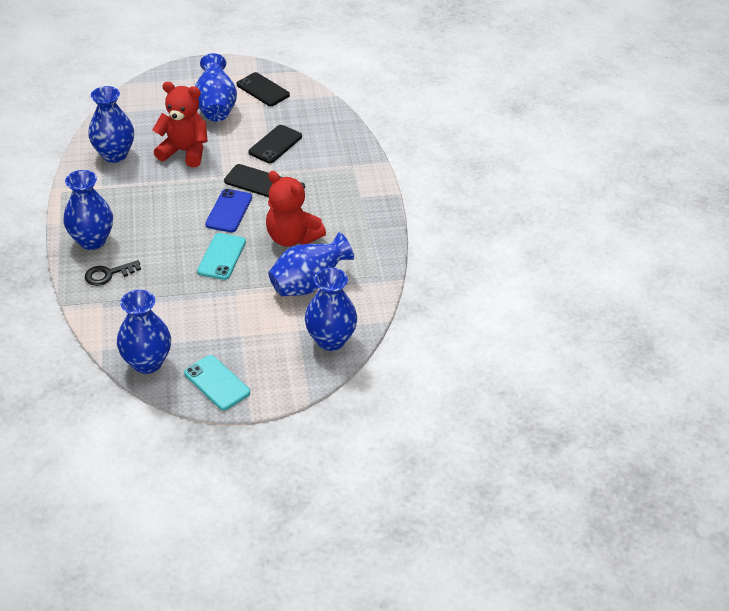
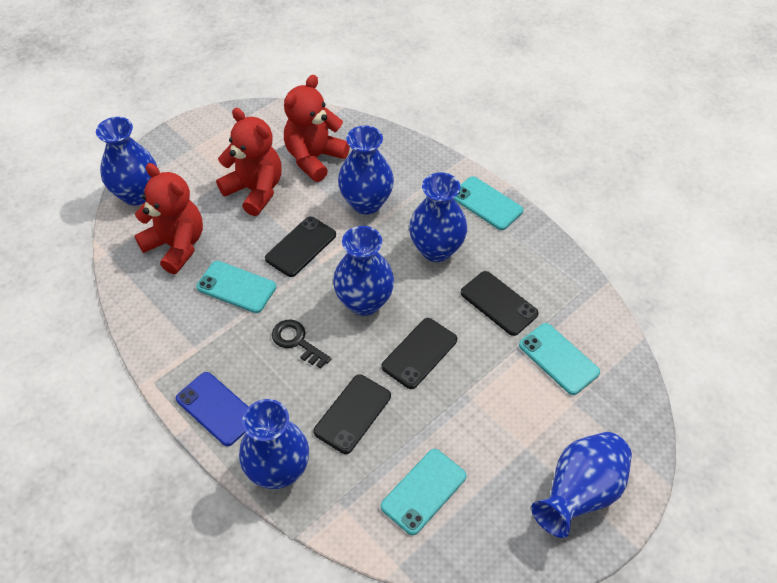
black phone: [224,164,282,197] [237,72,290,106] [248,125,302,163] = 3 -> [265,216,336,277] [313,375,391,454] [381,318,457,389] [461,271,539,336] = 4
red teddy bear: [153,82,208,167] [266,171,326,247] = 2 -> [134,163,203,274] [216,108,282,216] [284,75,350,182] = 3
turquoise phone: [184,355,250,410] [197,233,246,280] = 2 -> [196,261,276,313] [381,449,466,535] [454,176,523,230] [519,323,600,395] = 4

